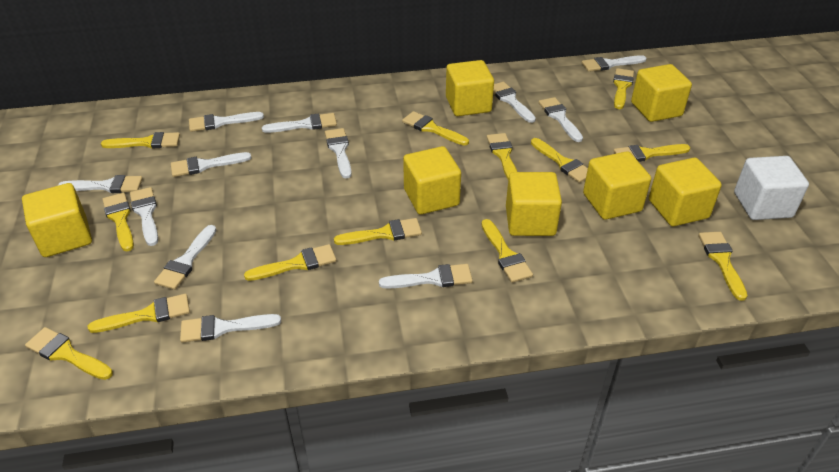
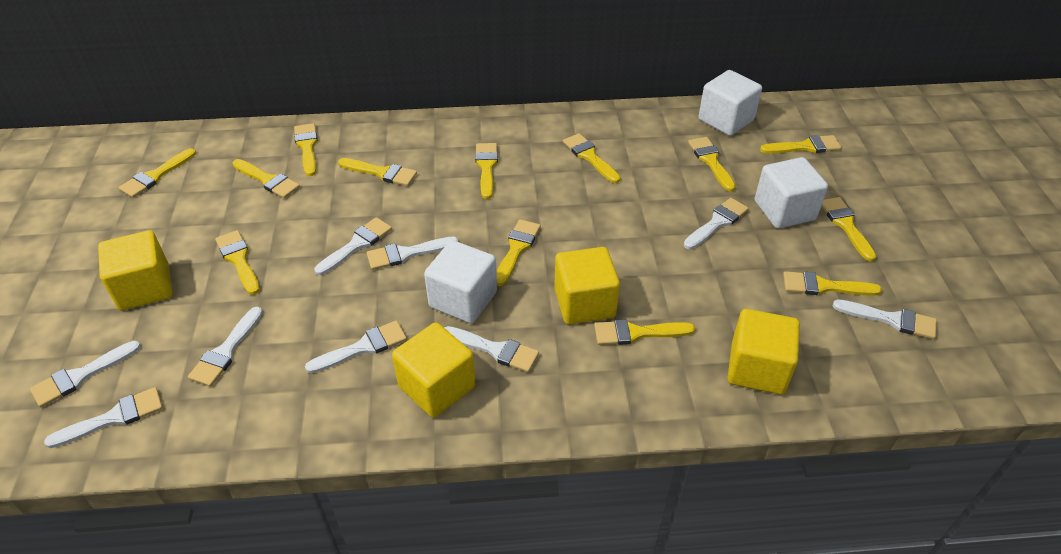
white brush: [58,175,143,193] [130,187,158,246] [154,225,216,290] [171,152,251,177] [180,314,281,343] [189,112,264,132] [262,113,337,133] [325,128,352,179] [379,264,473,289] [493,82,536,123] [538,97,583,142] [581,55,647,72] = 12 -> [30,341,141,407] [44,387,163,448] [188,307,263,387] [305,321,407,373] [314,217,392,275] [367,237,458,270] [444,326,539,372] [684,198,749,249] [833,299,936,339] = 9
white cube: [734,156,809,220] = 1 -> [424,240,497,323] [698,70,762,136] [755,157,828,229] = 3
yellow cube: [22,183,92,257] [403,146,461,215] [446,60,494,116] [506,172,562,236] [583,151,651,220] [631,64,692,122] [649,158,722,226] = 7 -> [98,230,172,311] [392,322,475,418] [554,247,620,325] [728,309,800,395] = 4

